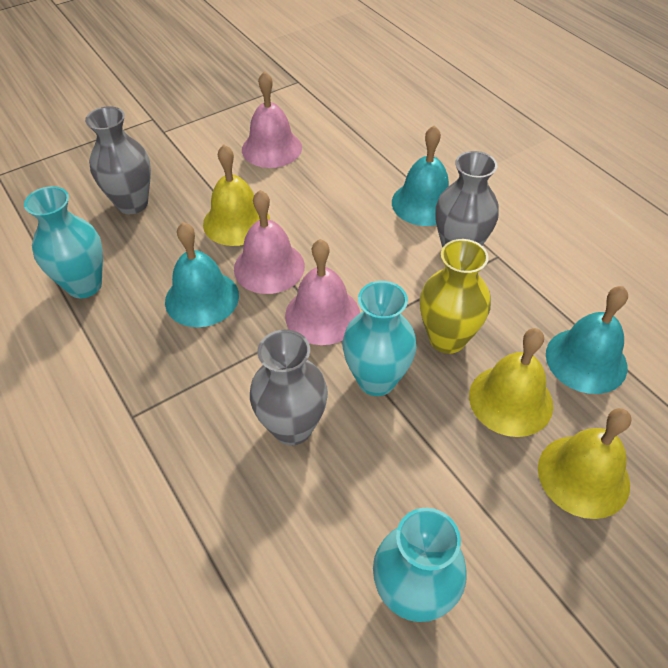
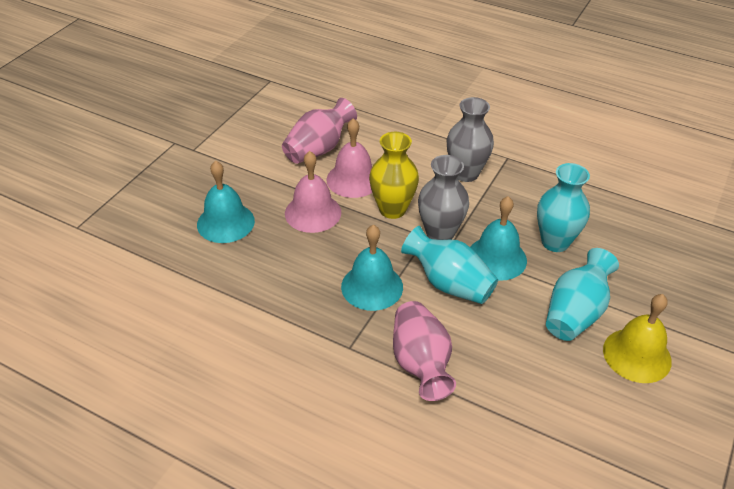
grey vase: [85,106,151,214] [250,329,328,445] [435,151,499,248] = 3 -> [418,155,469,240] [446,97,494,182] = 2
pink bell: [234,190,305,294] [242,71,302,168] [285,239,360,345] = 3 -> [285,151,341,233] [327,118,372,198] = 2
pink vase: none = 0 -> [282,98,357,164] [393,301,456,401] = 2
yellow bell: [203,145,270,246] [469,328,553,437] [538,408,631,519] = 3 -> [603,294,672,383] = 1

